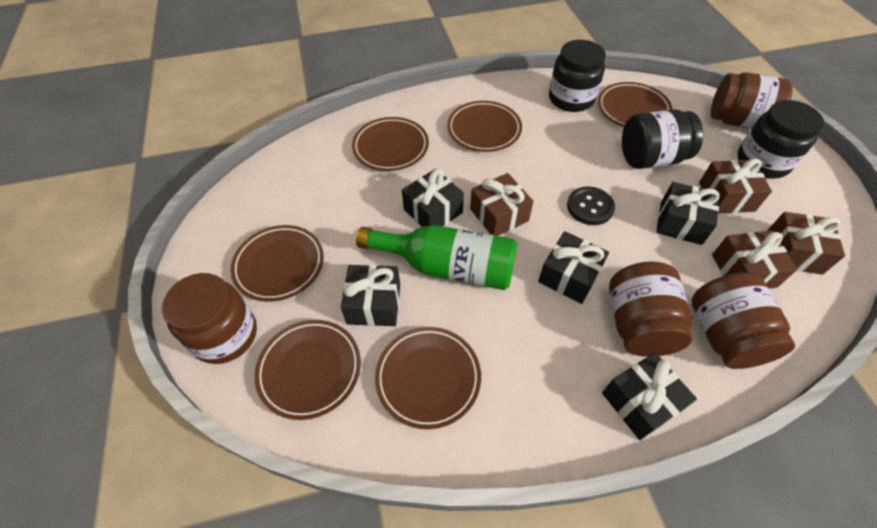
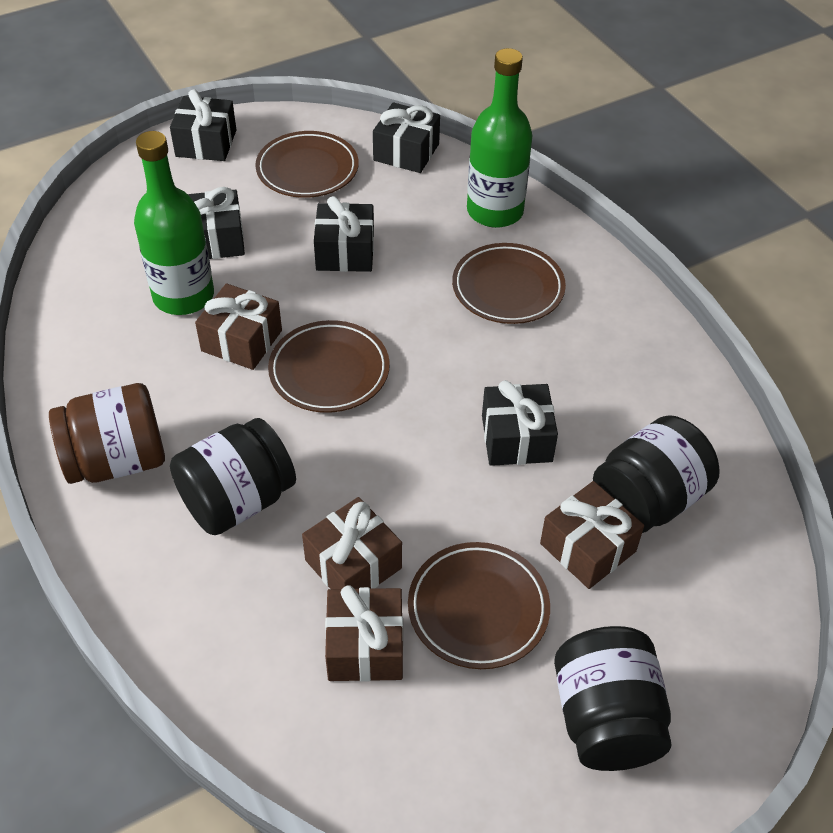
black button: [567,187,615,225] = 1 -> none = 0
brown jar: [162,273,257,364] [609,262,692,357] [691,272,795,369] [711,72,793,129] = 4 -> [49,383,165,484] = 1
brown plate: [230,225,324,302] [254,320,361,420] [352,117,429,171] [375,327,481,429] [447,101,522,152] [598,82,673,127] = 6 -> [255,131,359,198] [268,320,390,413] [408,542,550,669] [452,243,566,324] = 4
green bottle: [356,225,517,290] = 1 -> [134,131,214,315] [467,48,532,228] = 2

